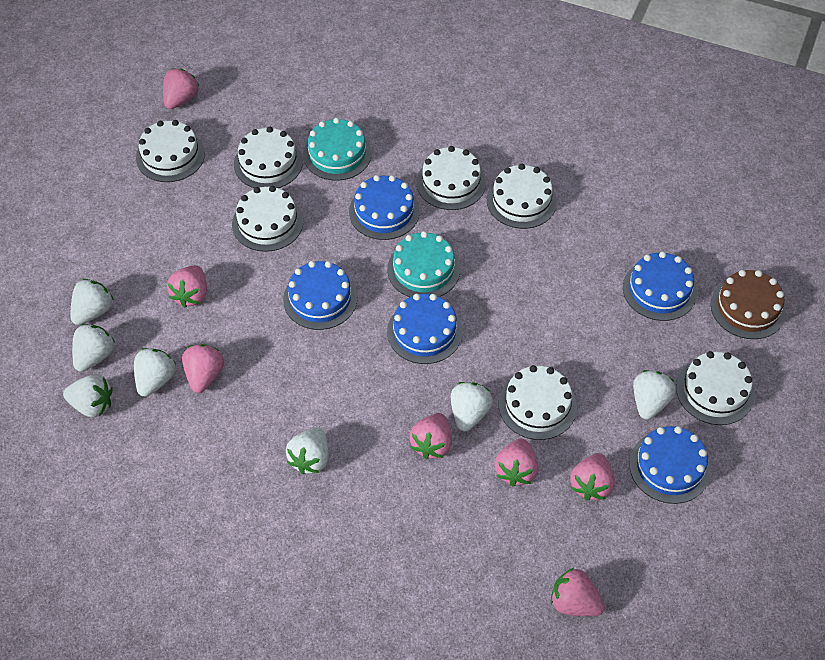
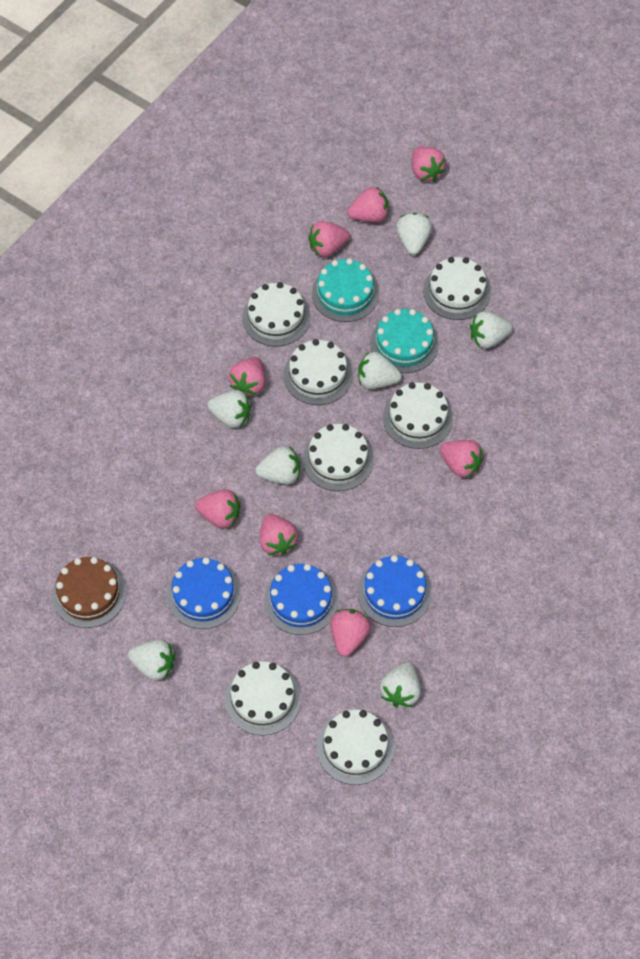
blue cake: [283,261,357,330] [349,175,420,240] [387,294,462,364] [623,251,697,321] [629,426,711,504] = 5 -> [167,557,241,629] [264,564,338,635] [358,555,432,627] = 3
pink strawberry: [163,69,200,109] [167,265,207,308] [182,344,224,393] [409,413,452,459] [494,438,538,486] [551,568,605,616] [570,453,615,501] = 7 -> [195,489,240,529] [229,357,265,396] [259,514,298,556] [308,221,350,257] [330,609,371,657] [348,187,389,223] [412,146,446,182] [440,440,483,478] = 8

